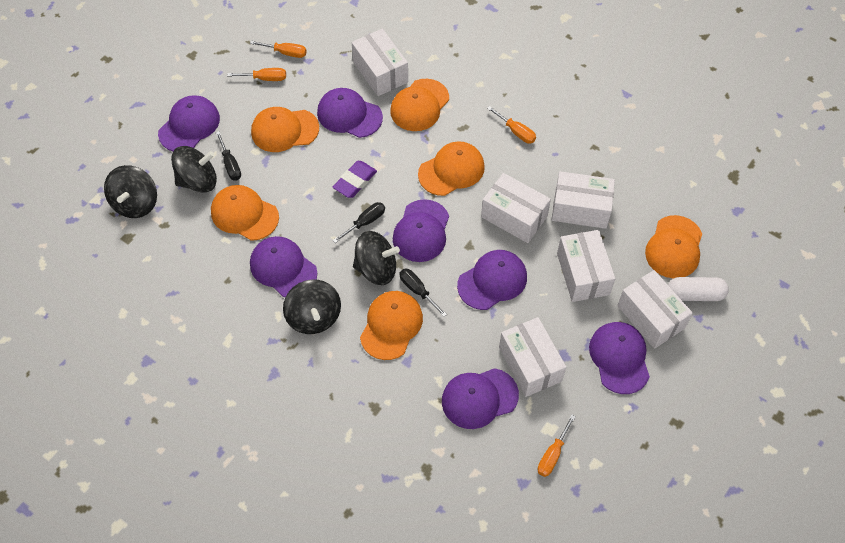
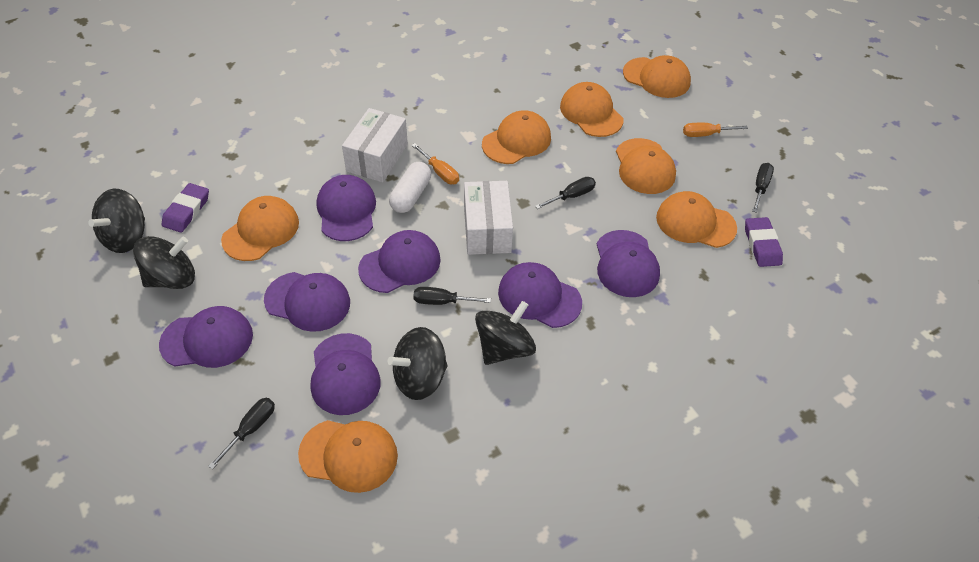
black screwdriver: [216,131,241,180] [333,202,385,243] [400,268,447,317] = 3 -> [208,398,275,469] [413,287,491,305] [535,177,596,209] [752,163,774,213] = 4
orange cap: [211,185,279,241] [251,107,319,152] [360,291,423,360] [390,79,449,131] [418,141,485,196] [645,215,702,279] = 6 -> [221,196,299,261] [298,420,398,493] [482,110,551,164] [560,82,623,137] [616,138,676,194] [623,55,691,98] [656,191,737,248] = 7
orange screwdriver: [227,68,286,81] [250,41,307,58] [487,106,536,143] [538,415,576,477] = 4 -> [412,143,459,184] [683,123,748,137] = 2
purple eraser: [333,161,377,198] = 1 -> [162,183,209,233] [745,217,783,267] = 2
white box: [352,29,408,96] [481,173,551,243] [499,317,566,397] [552,171,615,229] [557,230,615,302] [617,270,693,349] = 6 -> [342,108,408,182] [464,181,513,255] = 2

